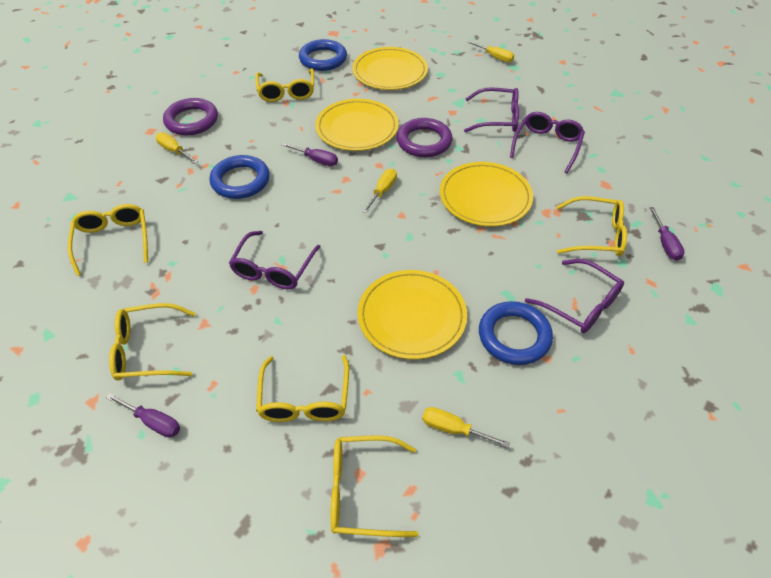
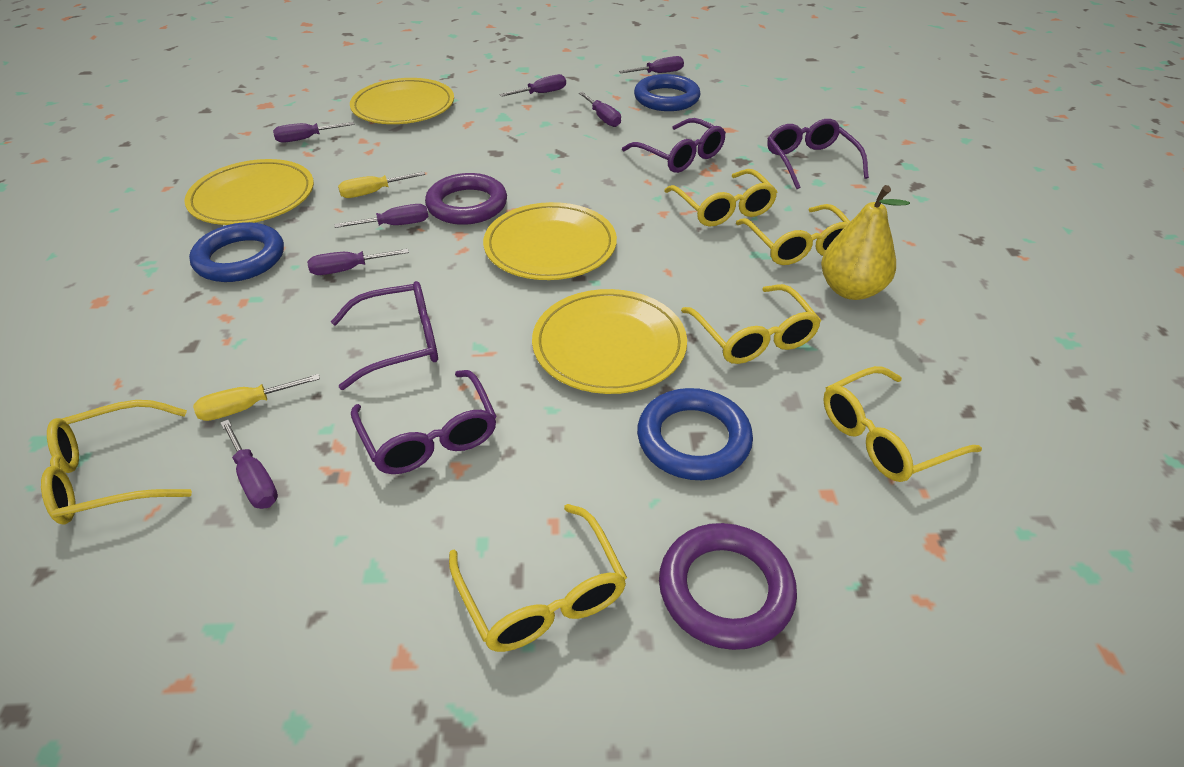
purple screwdriver: [106,393,180,438] [282,143,338,166] [649,207,685,261] = 3 -> [220,420,278,509] [273,122,354,143] [307,249,409,275] [335,204,428,228] [499,74,566,97] [579,92,621,127] [619,56,684,73] = 7
yellow pear: none = 0 -> [821,185,910,300] = 1
yellow screwdriver: [156,132,198,163] [362,169,397,213] [422,407,510,448] [468,41,514,63] = 4 -> [193,374,320,421] [338,171,425,198] = 2

